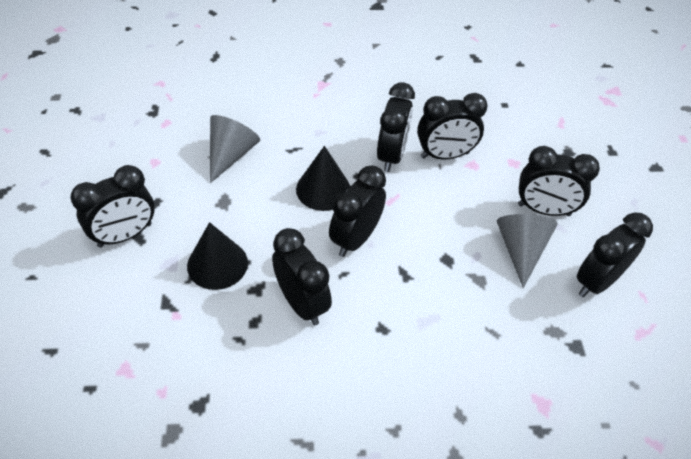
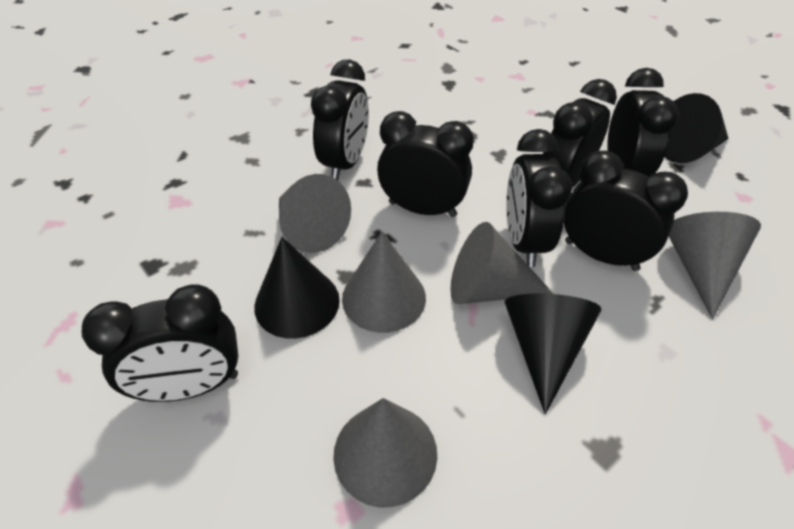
black cone: [187,222,248,290] [296,146,350,211] = 2 -> [254,237,340,339] [505,294,602,414] [664,93,729,163] = 3
grey cone: [210,115,260,183] [497,214,558,288] = 2 -> [279,174,351,253] [333,398,437,507] [342,231,426,333] [451,222,554,304] [669,212,761,319] = 5

